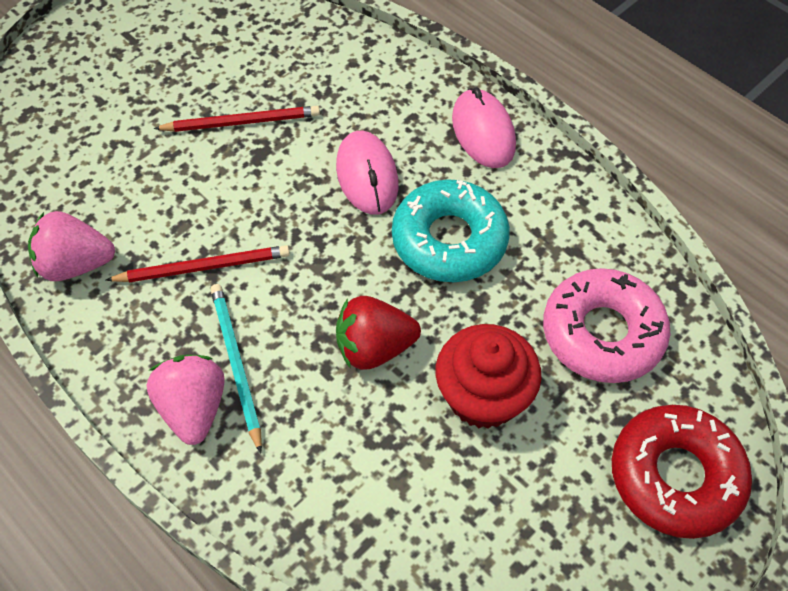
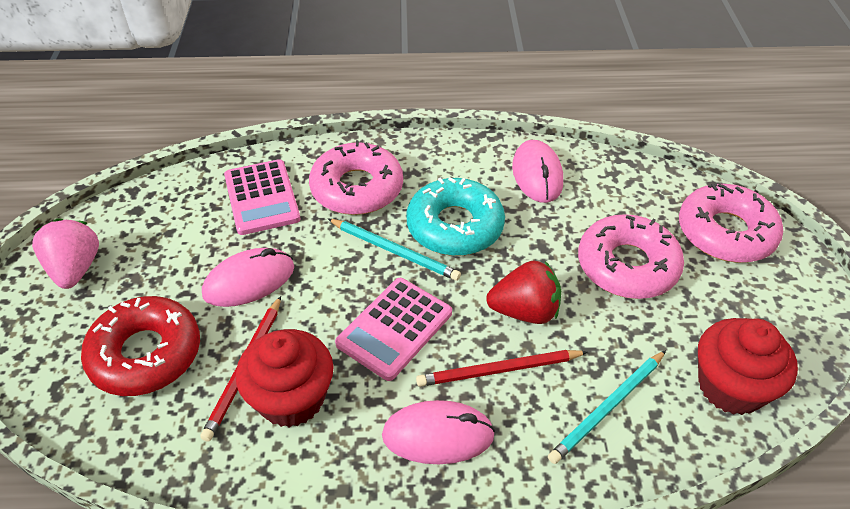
pink calculator: none = 0 -> [224,159,301,235] [335,278,452,381] = 2
pink donut: [543,268,670,383] = 1 -> [309,140,403,215] [578,214,684,299] [679,184,783,263] = 3
pink mouse: [336,131,399,215] [452,88,516,168] = 2 -> [202,248,294,307] [382,400,495,464] [512,140,563,203] = 3
pink strawberry: [28,211,115,281] [147,355,225,445] = 2 -> [32,218,99,289] = 1
red cupcake: [436,324,542,429] = 1 -> [236,329,334,427] [698,318,798,415] = 2
turquoise pencil: [210,284,262,453] = 1 -> [328,219,461,281] [548,350,666,464] = 2

